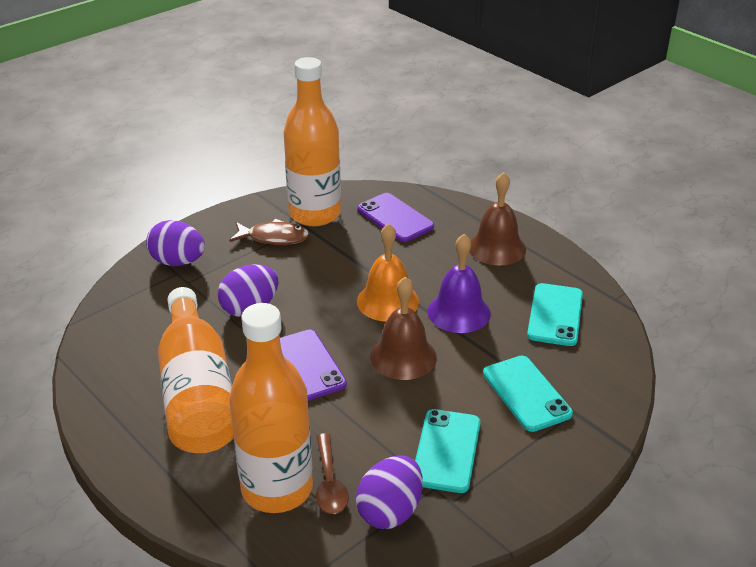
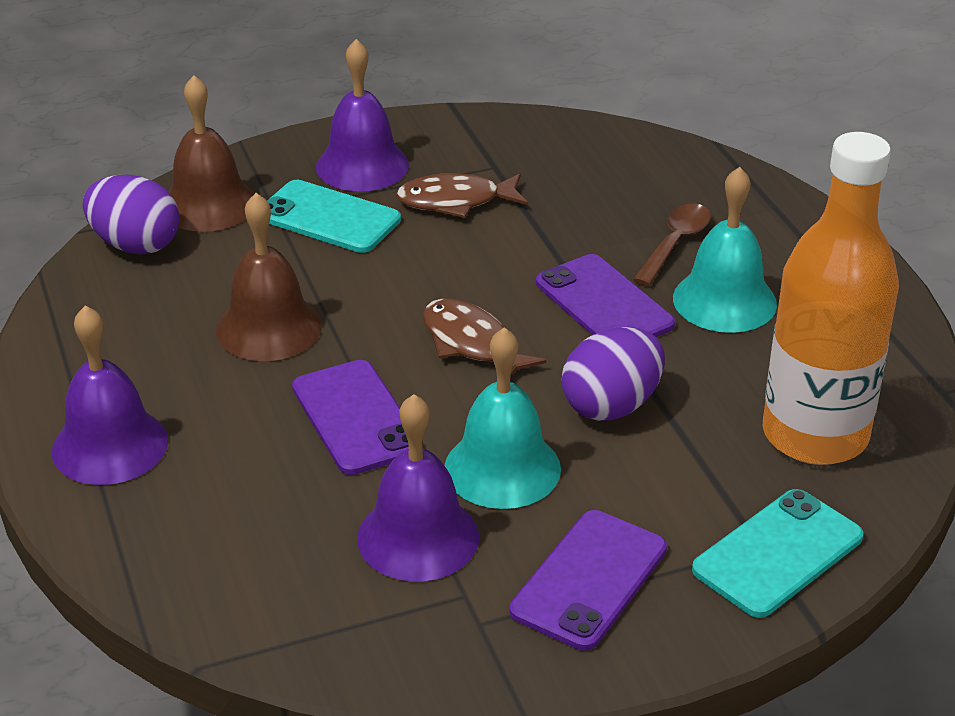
brown fish: [229,219,309,245] = 1 -> [396,173,528,218] [423,299,546,375] = 2
orange bell: [357,223,419,322] = 1 -> none = 0
orange bottle: [158,287,233,453] [229,303,313,513] [284,57,341,226] = 3 -> [763,132,899,465] = 1
purple bell: [427,234,491,333] = 1 -> [52,305,168,485] [316,39,409,192] [357,394,479,582] = 3
purple egg: [146,220,205,266] [218,264,278,317] [356,455,423,529] = 3 -> [83,175,180,255] [562,327,665,421] = 2
purple phone: [280,330,347,401] [358,193,434,242] = 2 -> [292,360,409,475] [510,510,667,651] [536,254,675,337] = 3
turquoise bell: none = 0 -> [445,327,561,509] [673,167,777,333] = 2
turquoise phone: [415,409,480,493] [483,356,573,432] [527,283,583,346] = 3 -> [267,180,401,253] [692,489,863,618] = 2

